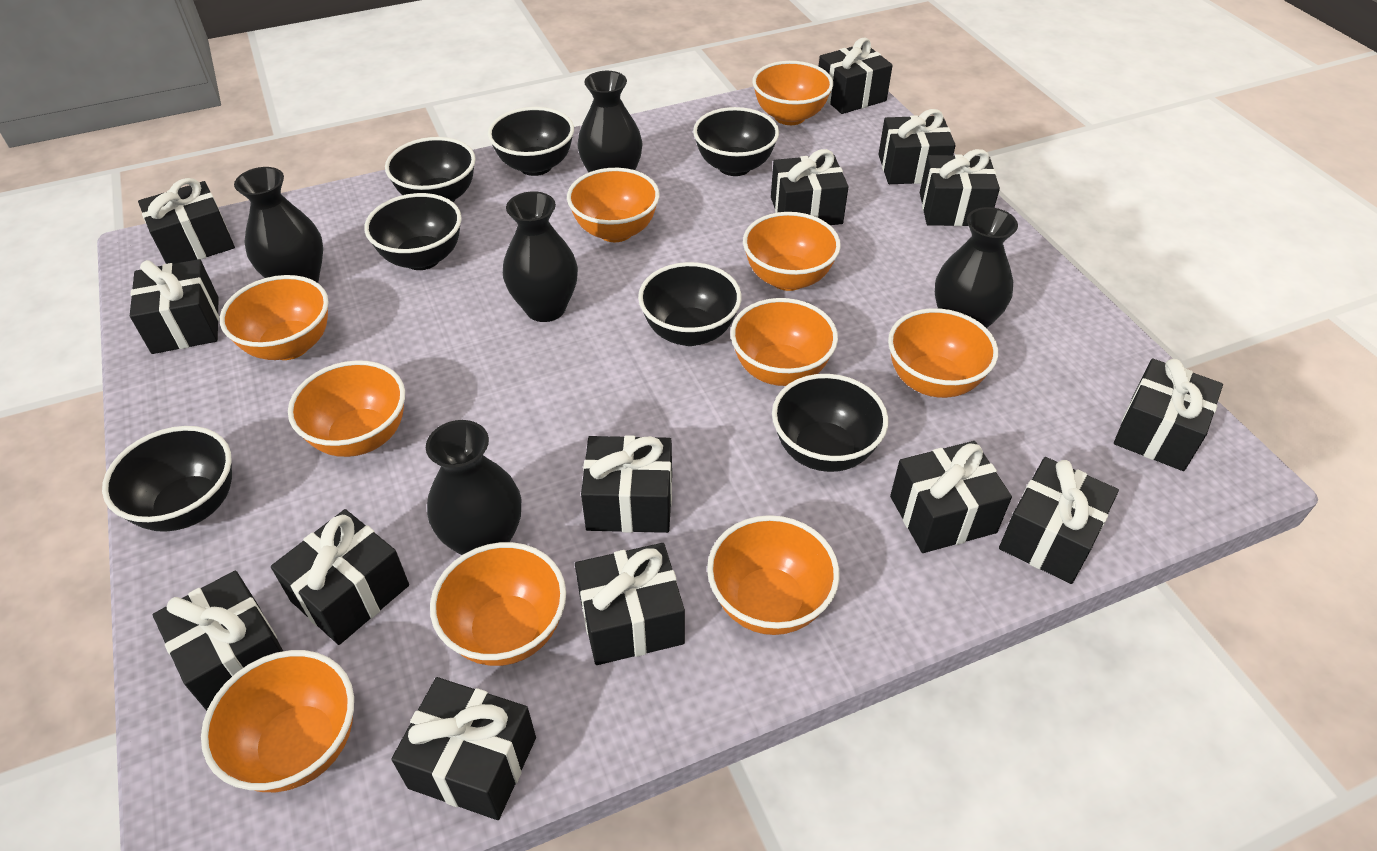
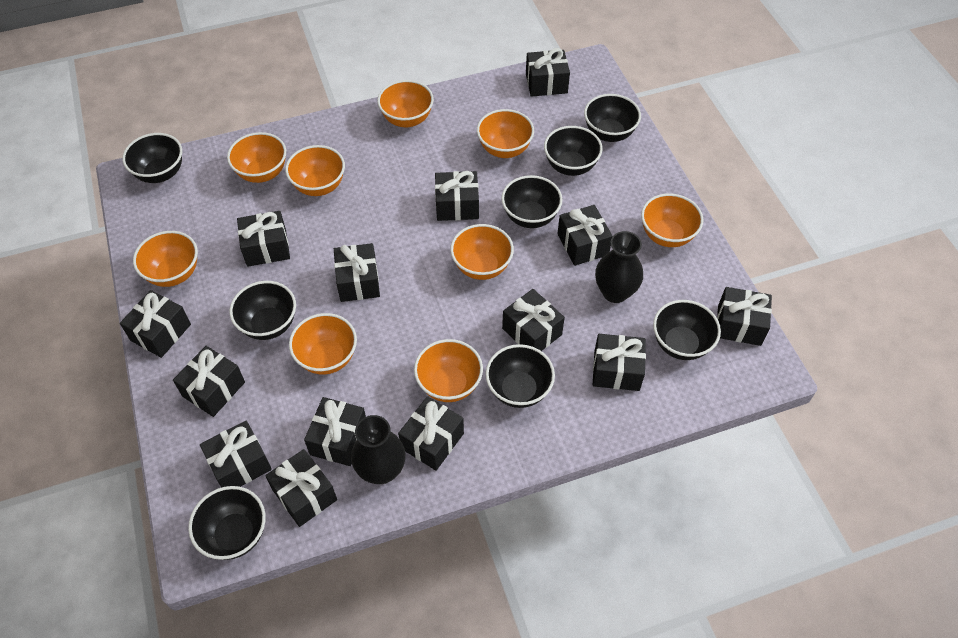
black bowl: [102,426,232,532] [364,193,462,270] [385,137,476,202] [488,107,574,176] [638,262,741,346] [693,107,779,176] [772,374,888,472] = 7 -> [122,133,182,183] [188,486,266,560] [230,281,296,340] [486,344,555,408] [501,175,562,228] [544,126,603,176] [584,94,641,142] [653,300,721,360] = 8
black vase: [234,167,323,283] [426,420,521,555] [503,191,578,322] [578,71,643,172] [935,207,1018,328] = 5 -> [351,415,406,484] [595,231,643,303] = 2
orange bowl: [201,650,354,792] [220,275,329,360] [288,360,405,457] [430,542,566,666] [567,168,660,242] [707,515,839,635] [730,298,838,386] [743,212,841,291] [752,61,833,125] [888,308,998,398] = 10 -> [133,231,198,287] [227,132,286,183] [285,145,345,196] [289,313,357,375] [377,80,434,127] [414,339,483,402] [450,224,514,280] [477,109,534,158] [641,193,703,247] = 9

